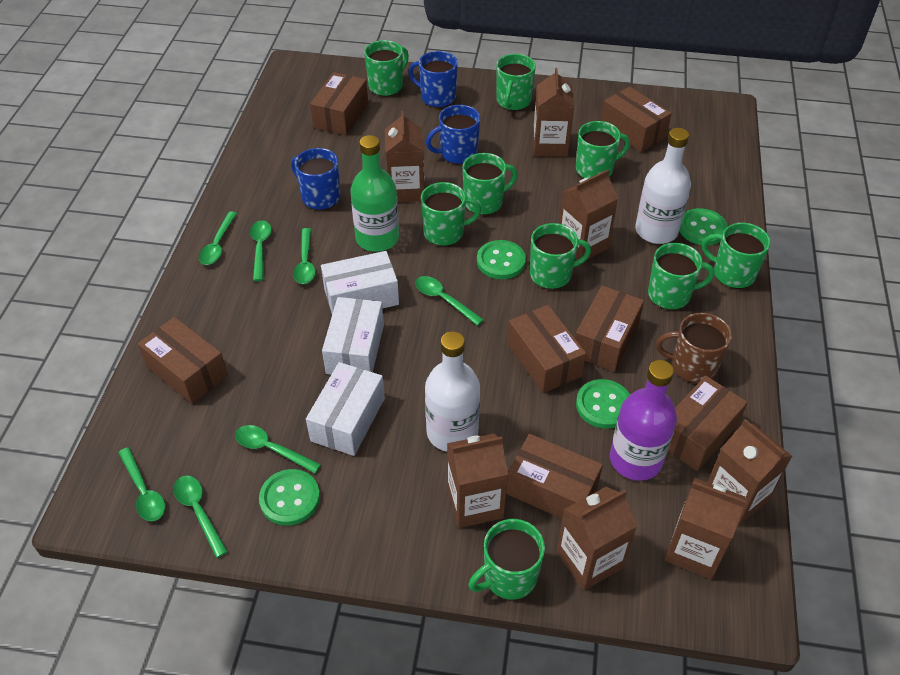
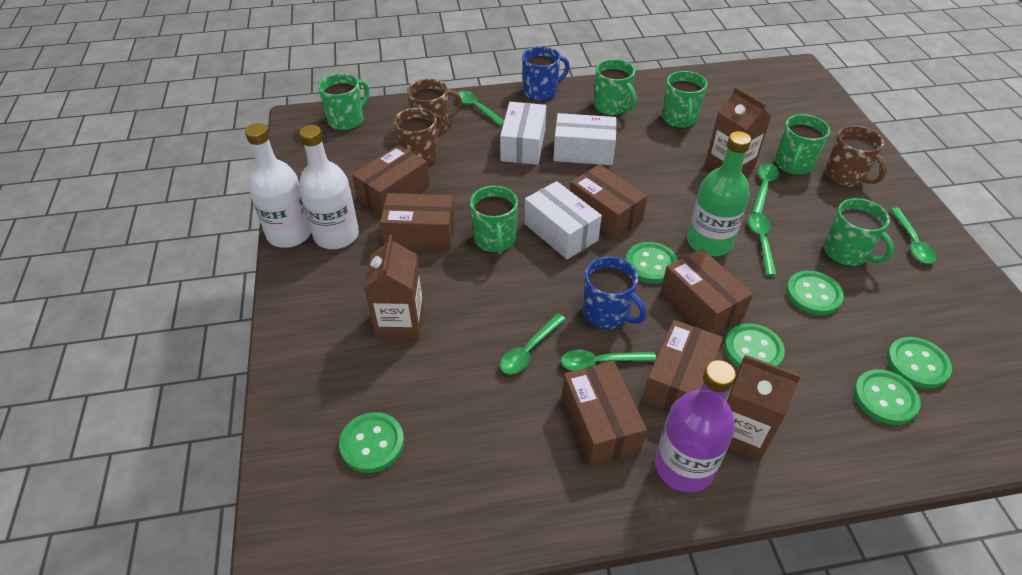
blue mug: [291,148,340,210] [408,51,458,108] [426,105,480,164] = 3 -> [522,46,570,102] [583,256,647,329] = 2
brown box: [138,317,228,404] [310,72,368,136] [506,434,603,519] [507,305,586,393] [575,285,644,372] [601,86,672,152] [668,376,748,471] = 7 -> [352,145,430,216] [380,193,455,250] [562,361,647,466] [570,164,647,240] [643,320,723,412] [661,249,753,334] = 6
brown carton: [385,111,424,202] [447,433,508,528] [533,68,574,157] [556,487,637,591] [559,170,618,260] [665,478,746,579] [708,419,792,525] = 7 -> [364,235,424,340] [705,87,772,174] [726,355,801,461] = 3
brown mug: [656,313,732,383] = 1 -> [394,108,442,167] [407,79,462,135] [825,125,887,188] = 3
green button: [259,469,320,526] [477,240,526,279] [576,379,630,429] [679,208,728,246] = 4 -> [339,412,404,473] [626,242,678,284] [724,323,785,367] [786,271,844,315] [853,369,921,425] [887,337,952,389] = 6
green mug: [364,40,409,96] [421,182,481,246] [463,153,518,215] [468,519,545,600] [497,54,536,111] [530,223,591,289] [576,121,630,178] [648,243,714,310] [702,223,771,289] = 9 -> [318,73,369,131] [470,186,518,254] [594,59,637,116] [662,71,707,128] [775,114,830,175] [824,198,894,266] = 6
green spoon: [118,447,165,521] [174,476,228,558] [199,211,237,265] [235,425,321,473] [250,220,272,281] [293,228,316,284] [415,276,484,326] = 7 -> [457,91,504,126] [500,314,566,374] [561,350,656,371] [748,213,777,276] [752,163,779,214] [891,208,936,264] = 6

